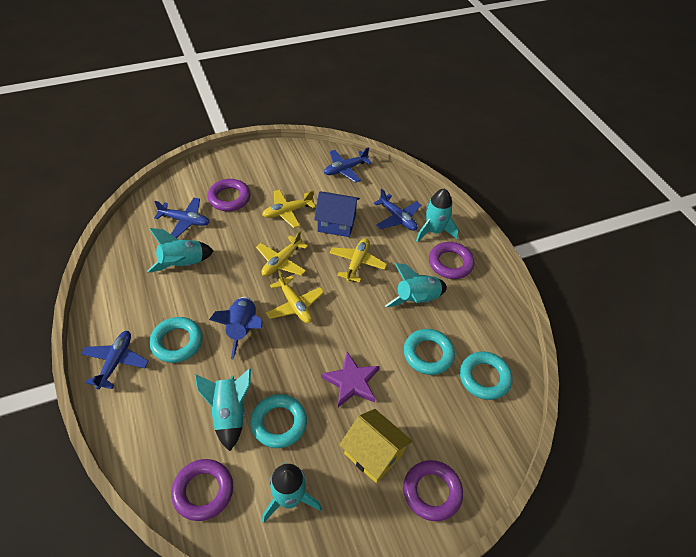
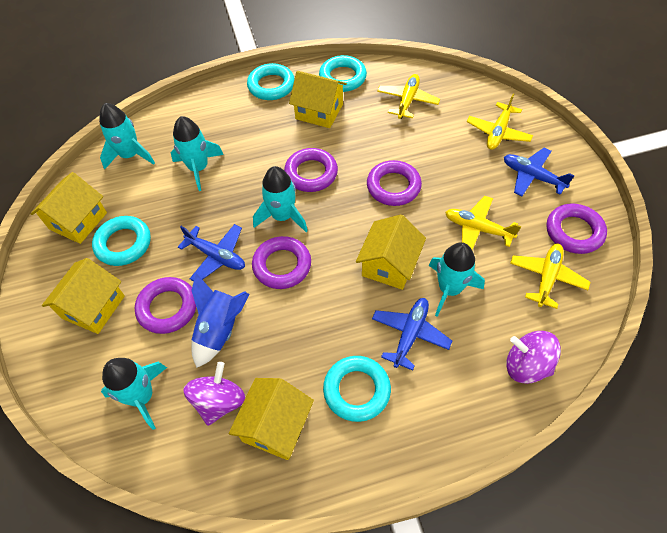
blue house: [314,192,360,237] = 1 -> none = 0
blue plane: [81,331,149,390] [154,198,210,238] [324,147,372,183] [374,189,421,231] = 4 -> [178,224,245,281] [372,298,452,371] [504,148,574,196] = 3
purple ring: [171,459,233,521] [207,179,250,211] [403,460,463,521] [429,242,475,279] = 4 -> [135,277,196,334] [252,236,311,289] [284,148,338,192] [367,160,422,206] [547,203,607,254] = 5
purple spinning top: none = 0 -> [183,362,245,426] [506,331,561,384] = 2
purple star: [321,352,380,407] = 1 -> none = 0
yellow house: [339,409,413,483] = 1 -> [30,172,107,244] [42,258,125,334] [229,378,314,460] [289,71,347,128] [356,214,426,290] = 5

